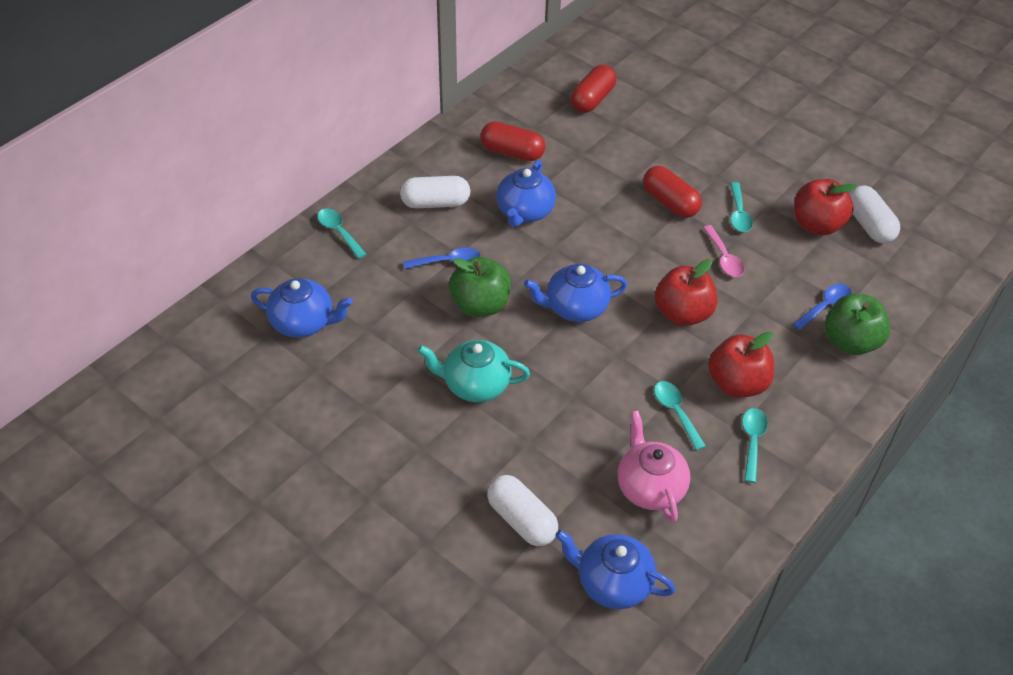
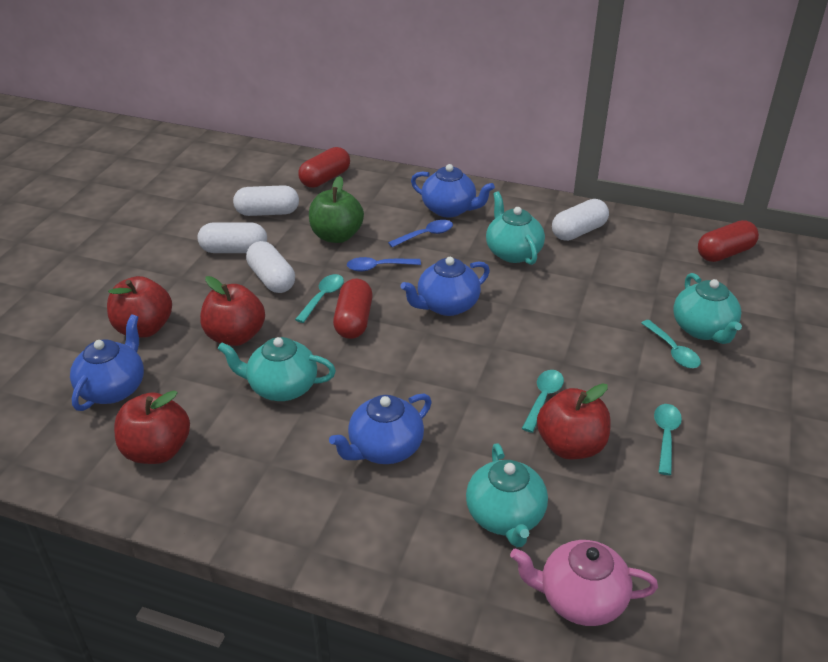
green apple: [449,257,511,317] [825,294,891,355] = 2 -> [309,176,364,243] = 1
pink spoon: [703,225,744,277] = 1 -> none = 0
red apple: [655,259,717,326] [708,331,774,398] [794,179,857,236] = 3 -> [107,276,172,338] [114,390,190,464] [200,276,265,346] [537,383,610,459] = 4
turquoise teapot: [418,340,530,402] = 1 -> [218,337,336,401] [466,444,548,548] [486,191,545,265] [673,273,742,344] = 4
white capsule: [400,176,470,208] [487,475,558,546] [849,185,900,243] = 3 -> [198,222,267,253] [233,185,299,216] [246,241,295,293] [552,199,609,241] = 4

